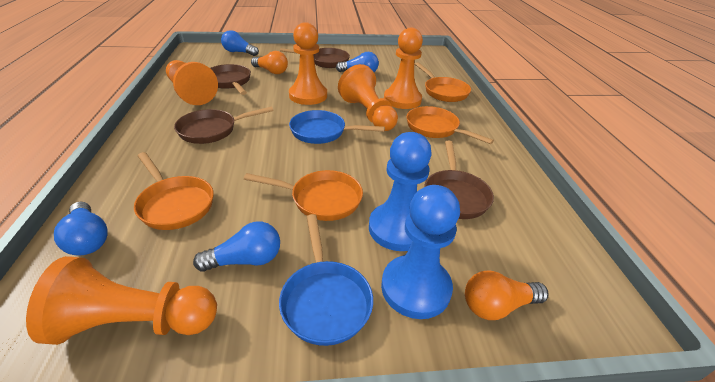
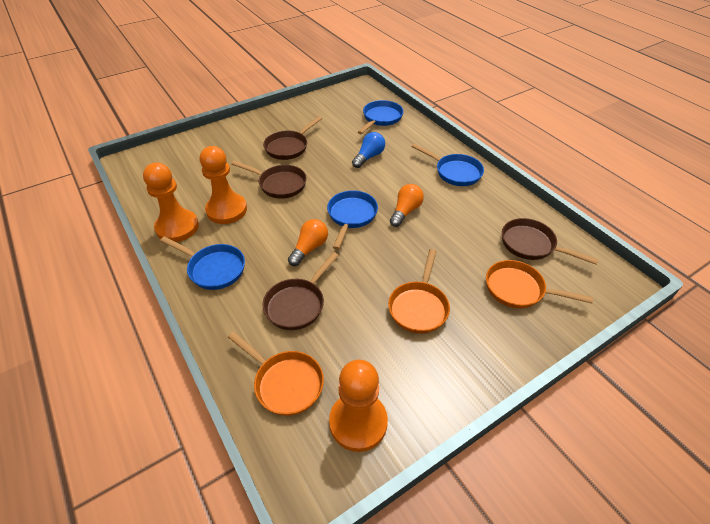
blue light bulb: [54,202,107,256] [193,222,280,272] [221,30,259,56] [336,52,379,72] = 4 -> [352,132,385,168] = 1
blue pan: [279,214,373,346] [289,110,385,144] = 2 -> [160,236,245,290] [327,190,378,250] [358,100,404,134] [411,143,484,186] = 4
blue pawn: [369,132,432,251] [381,185,460,319] = 2 -> none = 0
orange pan: [134,152,214,230] [244,170,363,221] [407,106,494,144] [415,62,471,102] = 4 -> [228,332,324,416] [388,249,450,334] [486,260,593,309] = 3
orange pawn: [26,256,217,345] [166,60,218,105] [289,22,327,105] [338,64,398,131] [384,28,423,109] = 5 -> [143,163,199,242] [200,146,247,224] [329,360,388,452] = 3

